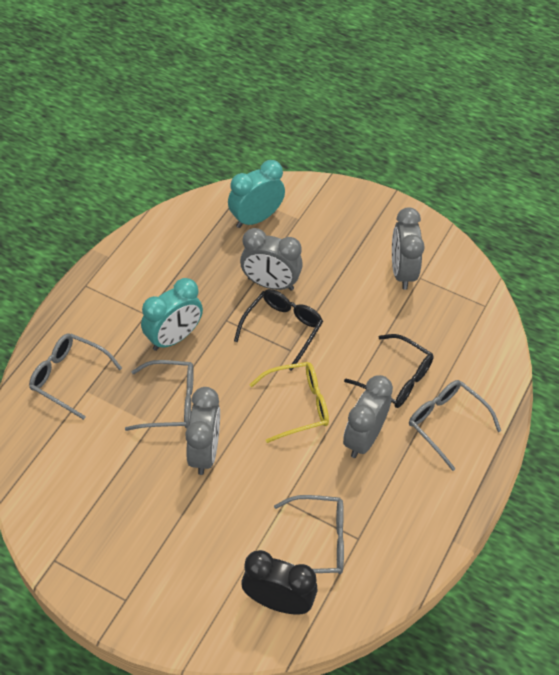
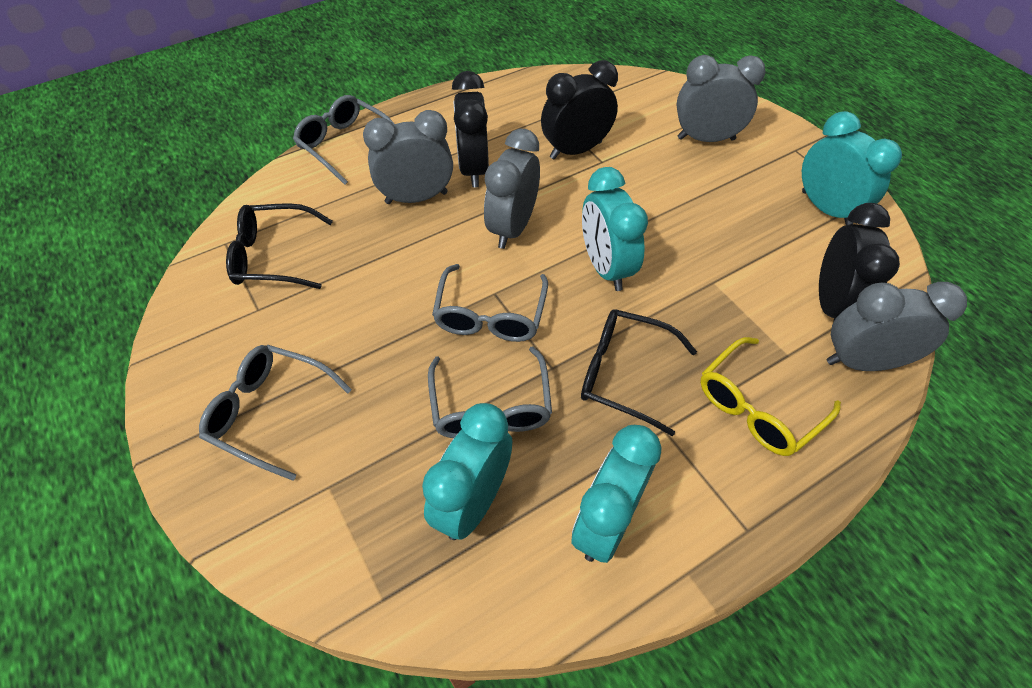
black clock: [241,550,318,615] = 1 -> [452,71,489,188] [541,60,618,160] [819,203,900,322] = 3
turquoise clock: [141,278,203,351] [228,160,285,228] = 2 -> [422,403,512,540] [571,425,662,563] [582,167,648,291] [802,111,902,225] = 4

